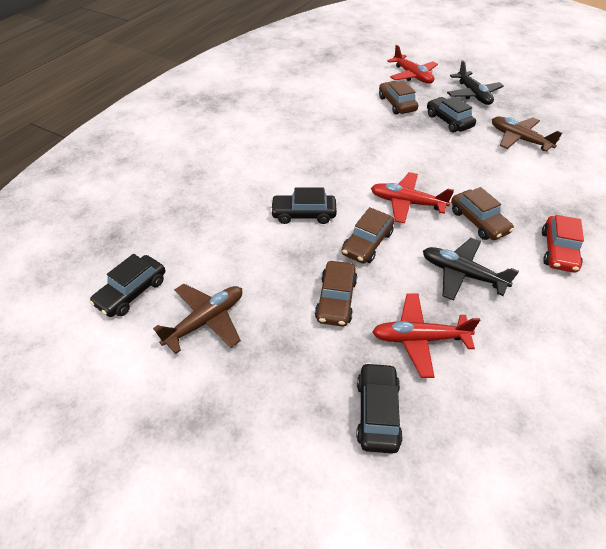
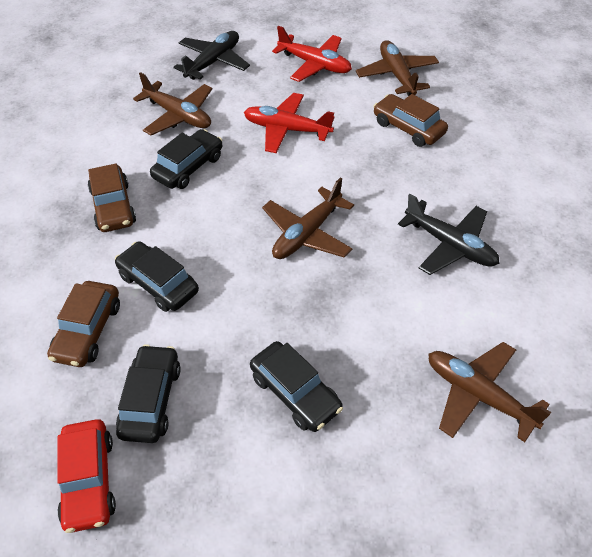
brown car: [315,261,357,327] [342,207,394,263] [379,81,418,114] [451,187,514,240] = 4 -> [47,281,120,367] [88,163,136,232] [373,94,448,147] = 3
brown plane: [153,284,242,354] [492,116,562,151] = 2 -> [133,72,212,135] [262,178,354,259] [356,40,439,96] [428,342,551,442] = 4
red plane: [371,172,454,223] [372,293,480,378] [387,45,438,84] = 3 -> [244,93,335,153] [272,26,352,82] = 2

